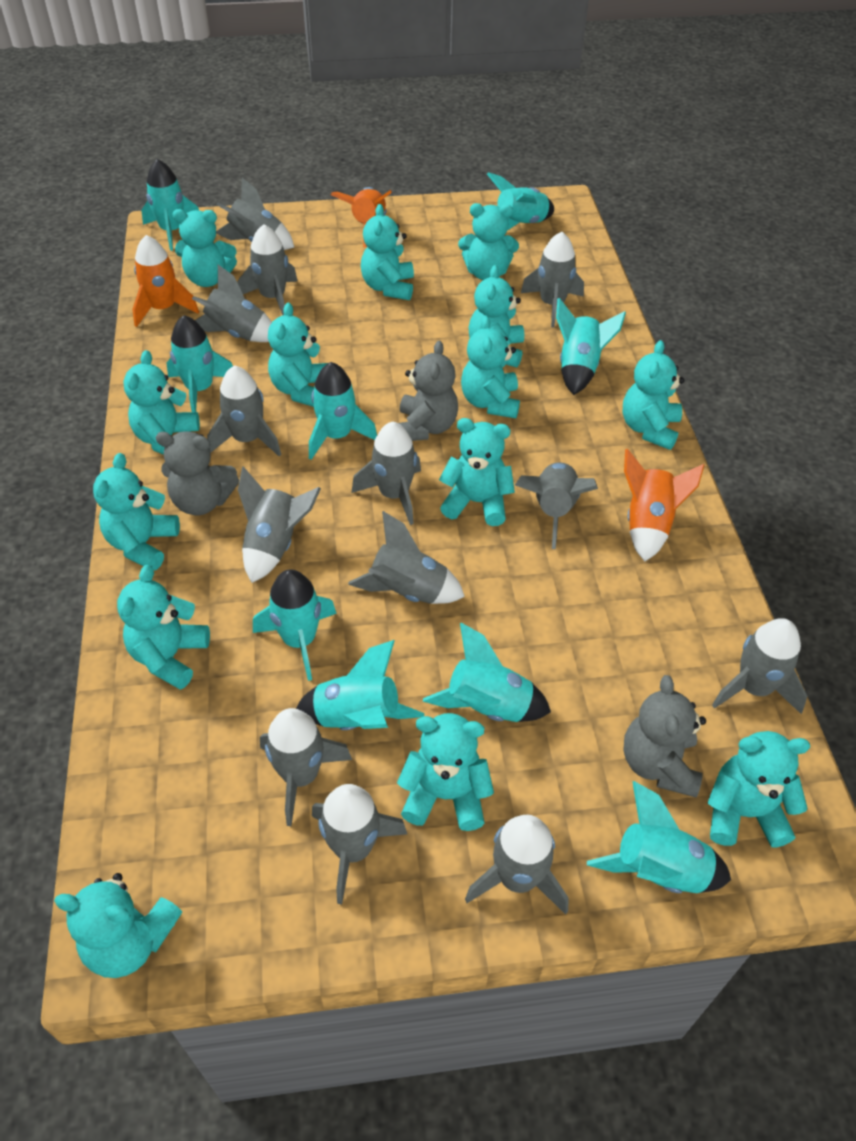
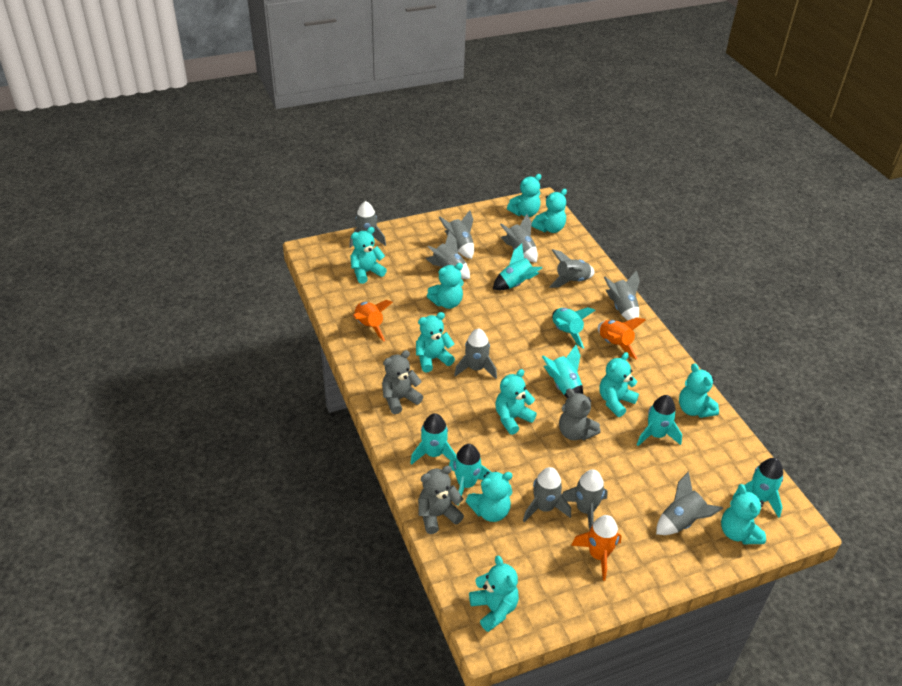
grey rocket: [192,265,272,342] [207,365,281,457] [216,178,294,250] [238,224,297,315] [238,466,321,583] [260,708,352,826] [312,784,407,905] [348,511,465,604] [351,422,421,525] [465,815,568,915] [515,462,598,549] [521,232,584,327] [712,618,807,714] = 13 -> [349,201,386,248] [425,231,470,279] [439,210,474,259] [454,328,497,379] [500,214,538,263] [523,467,571,522] [549,249,595,288] [562,469,608,531] [604,270,640,320] [656,472,723,535] = 10
turquoise rocket: [141,159,199,251] [167,315,233,412] [253,569,336,681] [296,640,424,730] [309,362,377,460] [423,623,551,722] [487,172,554,231] [556,298,626,395] [587,781,731,893] = 9 -> [410,413,456,465] [449,444,491,506] [493,244,542,290] [542,345,583,398] [552,307,596,349] [637,395,682,446] [732,458,783,518] = 7
turquoise teddy bear: [54,873,182,978] [93,453,180,571] [117,565,210,690] [123,350,200,455] [172,209,237,287] [268,303,328,407] [361,204,414,300] [397,713,494,831] [439,418,515,526] [458,203,519,280] [461,316,520,418] [469,265,524,367] [623,340,684,450] [707,731,810,848] = 14 -> [350,227,387,284] [416,312,455,372] [427,263,464,309] [466,471,513,522] [469,555,519,632] [495,369,537,435] [507,174,541,217] [531,189,567,233] [599,352,639,417] [679,363,719,418] [721,484,766,544] = 11

